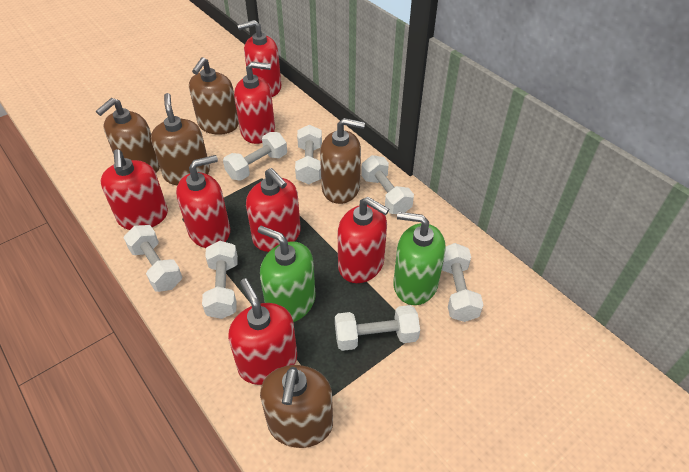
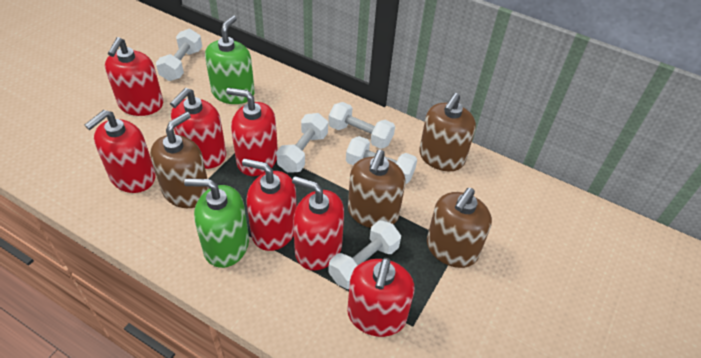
brown soap dispenser: [96,98,160,173] [151,93,210,185] [189,57,239,135] [260,365,333,448] [320,118,365,204] = 5 -> [150,112,210,208] [348,150,406,228] [419,93,476,171] [427,188,492,268] = 4
white dumbbell: [124,225,182,292] [202,241,238,319] [223,132,287,181] [295,125,322,184] [335,305,420,351] [361,155,414,214] [442,243,483,322] = 7 -> [156,29,202,81] [276,113,328,173] [328,102,395,149] [328,220,401,289] [346,136,417,184] = 5

